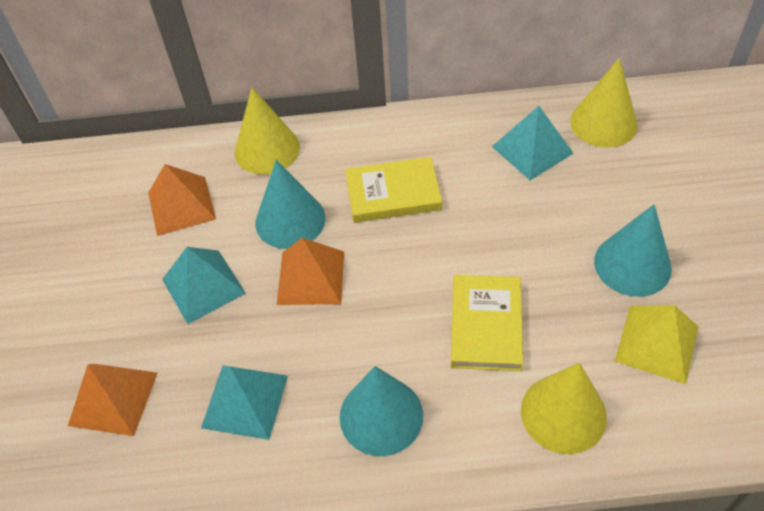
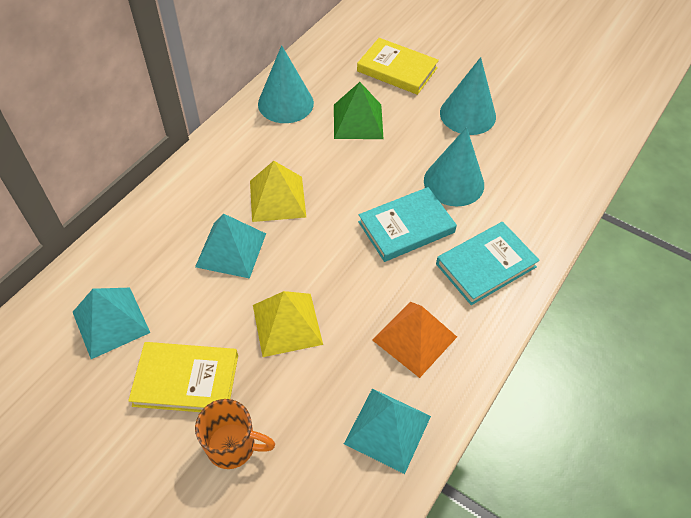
green pyramid: none = 0 -> [334,82,384,139] = 1
orange mug: none = 0 -> [195,399,275,469] = 1
orange pyramid: [68,364,157,436] [148,164,216,236] [277,238,344,305] = 3 -> [372,302,457,378] = 1
turquoise book: none = 0 -> [358,187,457,262] [436,222,540,305] = 2
yellow cone: [235,87,300,174] [521,363,607,454] [570,58,638,147] = 3 -> none = 0
yellow pyramid: [615,305,698,384] = 1 -> [250,161,306,222] [253,291,323,357] = 2

